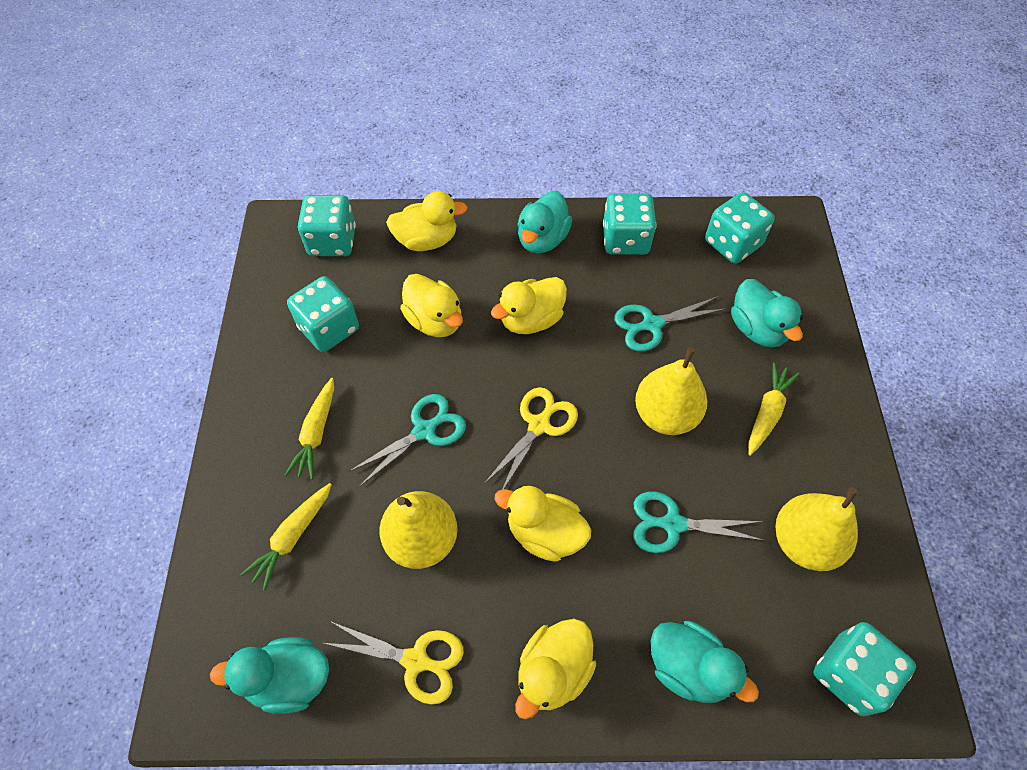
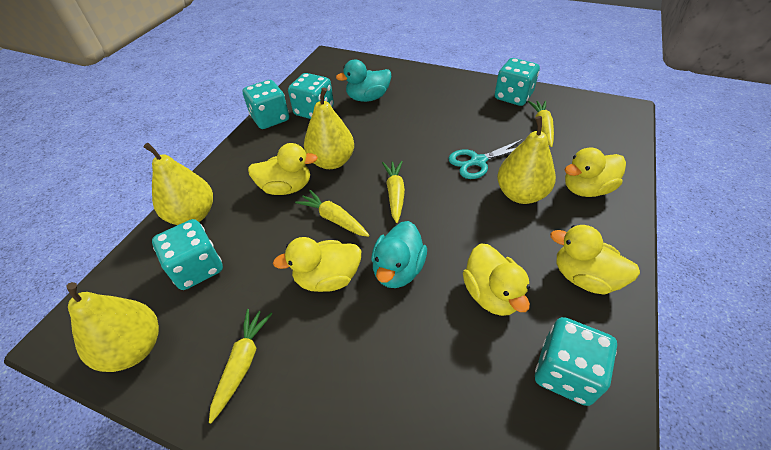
turquoise duck: [210,637,329,714] [517,191,572,253] [650,621,759,703] [731,279,803,348] = 4 -> [336,60,391,102] [371,221,427,288] = 2
turquoise scissors: [348,394,466,486] [614,296,726,352] [633,492,765,553] = 3 -> [448,139,523,179] = 1
yellow carrot: [240,483,332,591] [285,378,334,480] [748,363,800,456] = 3 -> [209,309,272,423] [295,190,369,237] [382,161,405,223] [528,101,554,147] = 4
yellow pear: [380,491,458,569] [635,347,707,435] [775,487,858,571] = 3 -> [66,282,159,372] [143,143,213,225] [304,87,354,169] [497,116,556,204] = 4
yellow scissors: [323,621,464,705] [484,387,578,490] = 2 -> none = 0

